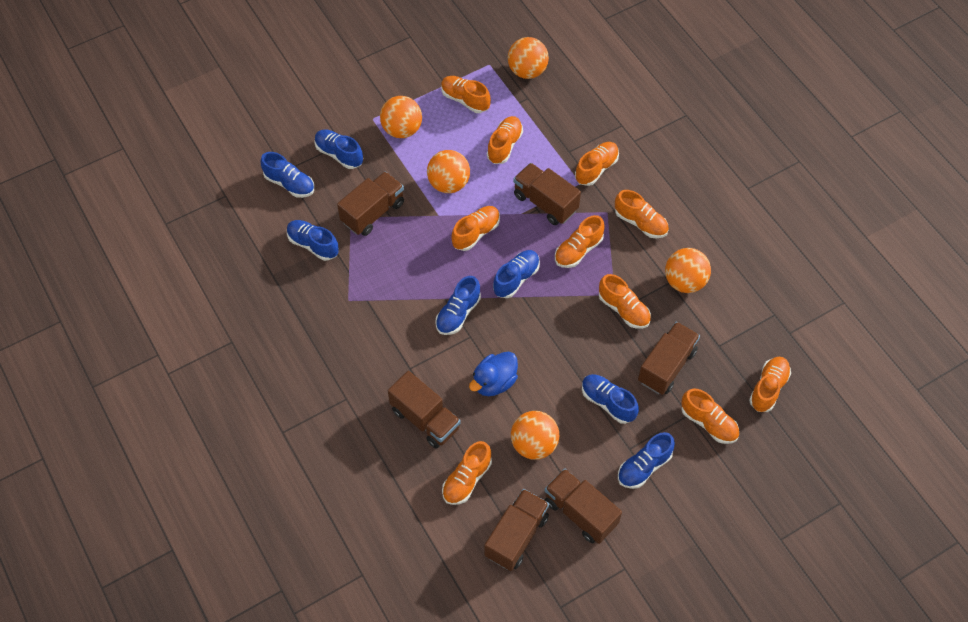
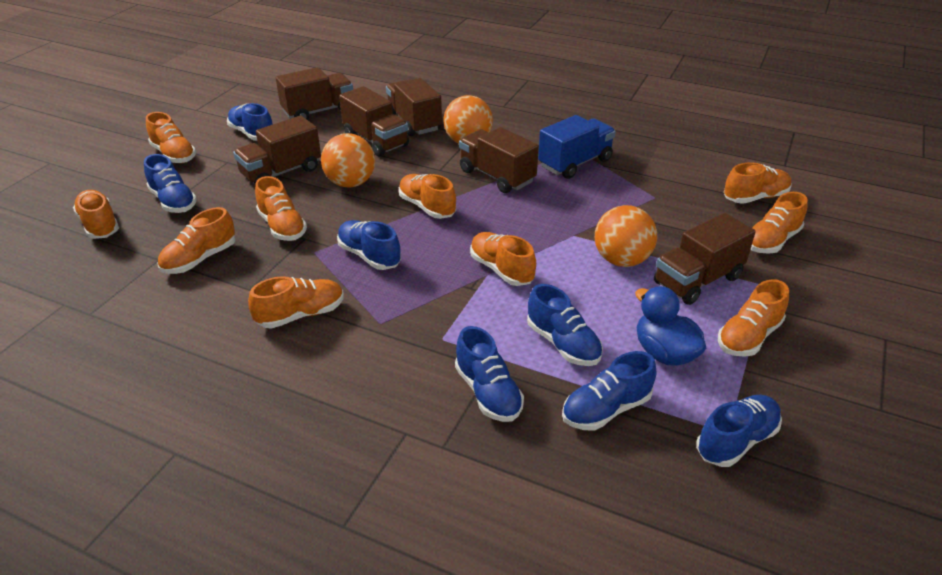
blue truck: none = 0 -> [538,115,616,179] = 1
orange ball: [380,96,422,138] [427,150,470,193] [508,37,549,79] [511,411,559,460] [665,248,711,293] = 5 -> [321,133,375,188] [444,95,493,143] [595,205,657,267] = 3

